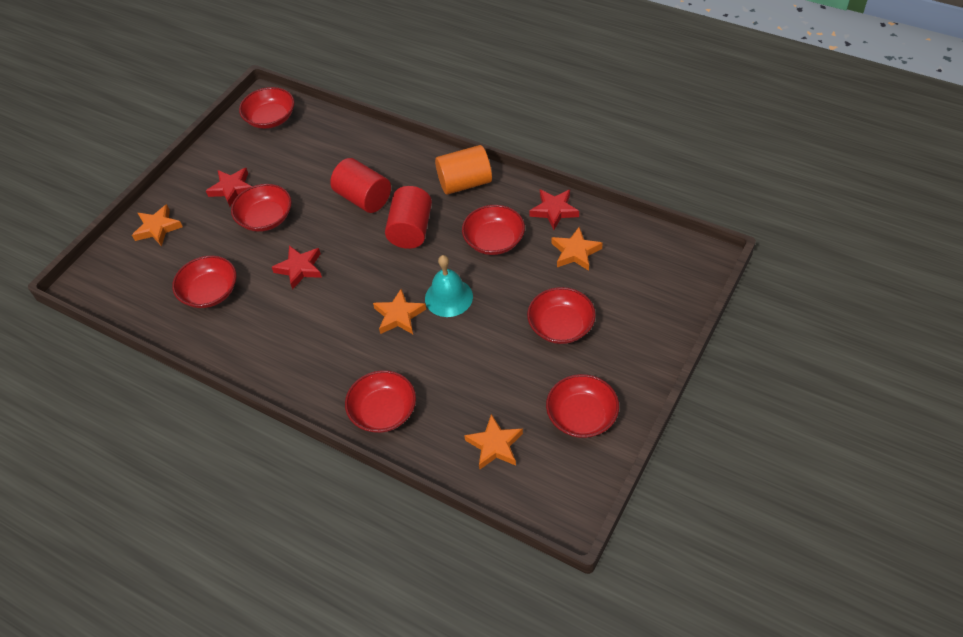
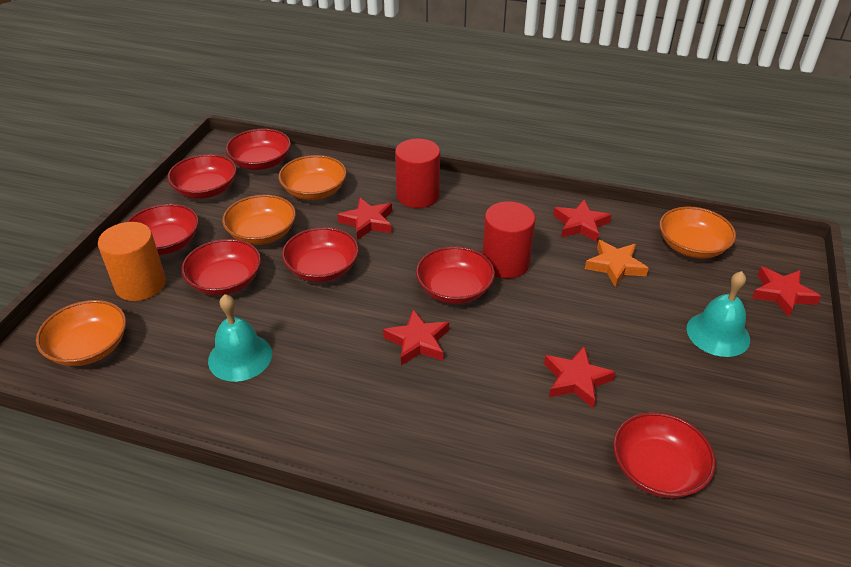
orange bowl: none = 0 -> [36,300,126,366] [222,195,296,245] [279,155,347,200] [659,207,736,258] = 4
orange star: [132,204,183,246] [373,289,426,334] [464,414,523,470] [552,227,603,271] = 4 -> [585,240,649,287] = 1
red star: [206,168,252,207] [272,245,322,290] [529,189,579,230] = 3 -> [337,198,392,240] [383,309,449,365] [544,346,616,408] [553,200,611,242] [752,267,822,317] = 5
turquoise bell: [425,255,473,317] = 1 -> [208,294,272,382] [687,271,750,357] = 2

